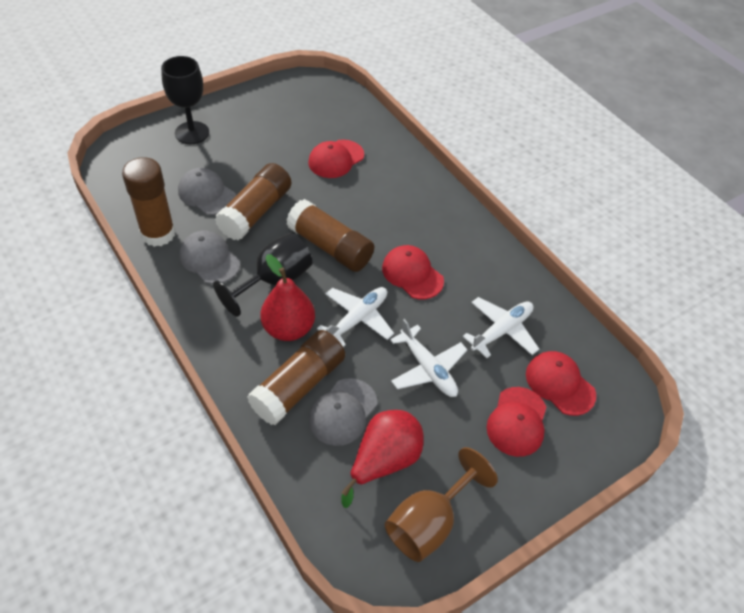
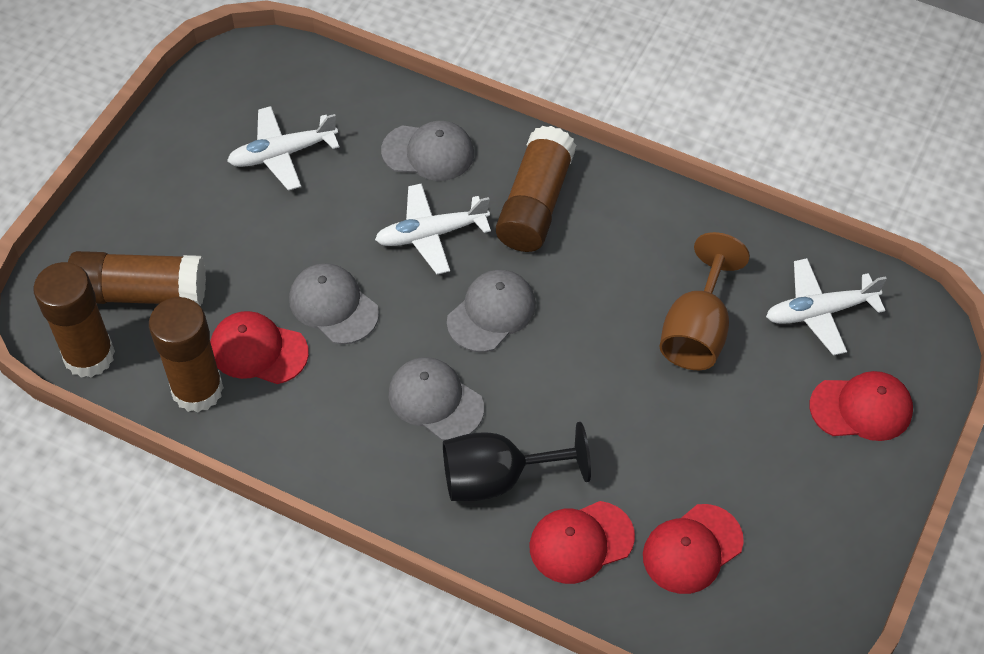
black goblet: [161,56,209,144] [213,233,312,317] = 2 -> [443,422,591,501] = 1
grey cap: [178,168,236,215] [179,230,240,284] [309,378,377,446] = 3 -> [289,263,379,344] [381,121,474,181] [388,357,484,440] [447,270,536,352] = 4
red pear: [260,254,315,341] [341,410,424,508] = 2 -> none = 0

